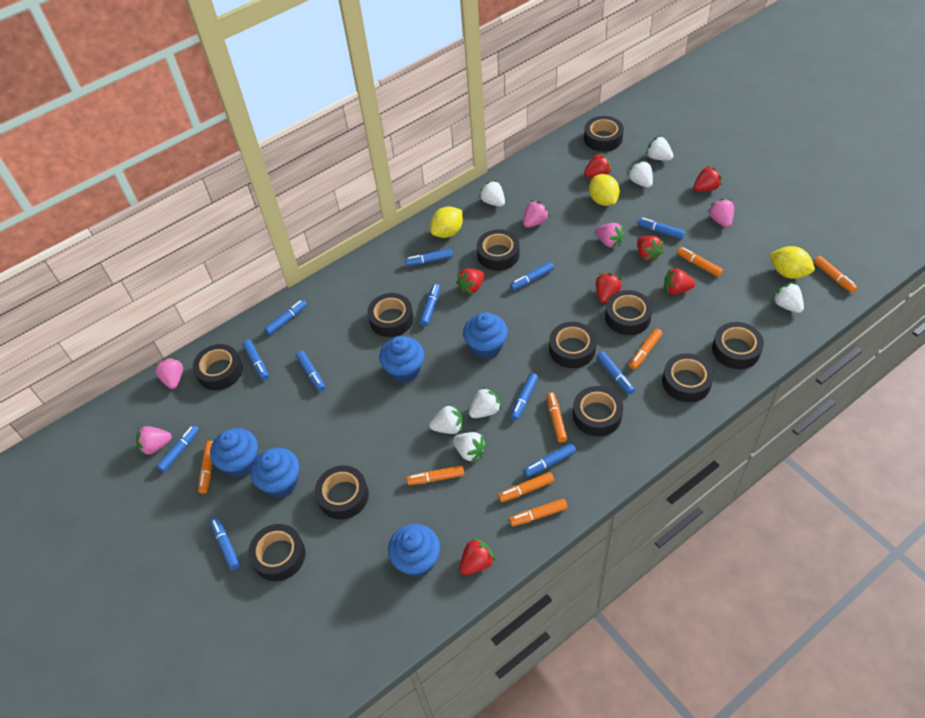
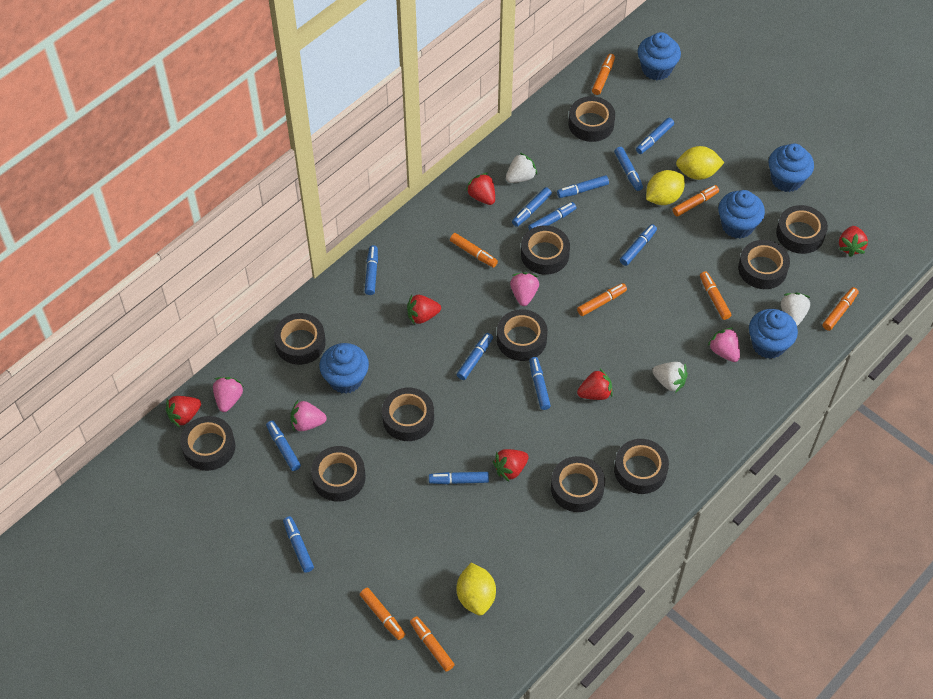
pink strawberry: [136,426,172,456] [154,358,183,389] [523,200,550,228] [595,223,624,248] [708,198,734,227] = 5 -> [213,377,244,412] [290,400,327,431] [510,272,539,306] [708,328,740,362] = 4
red strawberry: [456,269,484,294] [460,538,496,575] [584,153,612,178] [596,273,622,303] [637,236,664,262] [664,268,695,295] [694,166,722,191] = 7 -> [166,396,201,427] [407,295,441,325] [466,173,495,205] [493,449,529,482] [577,369,612,400] [839,226,868,257] = 6
white strawberry: [429,404,463,434] [453,432,487,463] [469,386,502,418] [479,180,505,207] [627,161,653,188] [646,136,673,161] [772,282,804,313] = 7 -> [506,152,537,183] [652,362,688,393] [781,293,811,326] = 3

